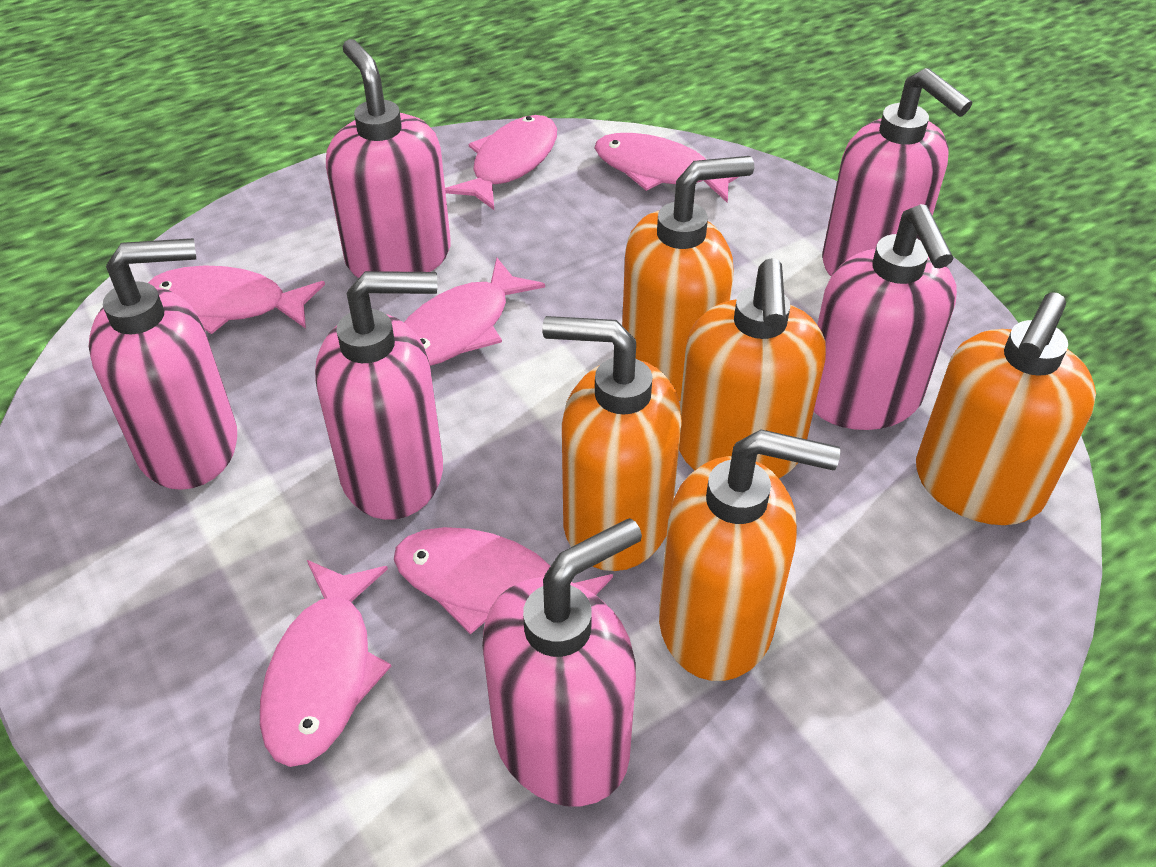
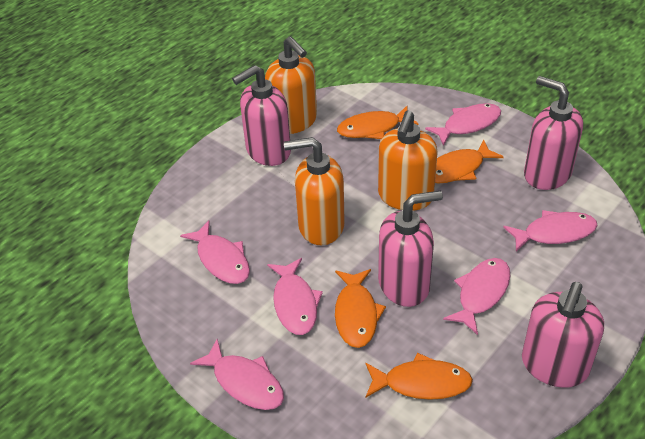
orange fish: none = 0 -> [335,269,386,348] [337,106,418,139] [365,353,473,400] [435,139,504,183] = 4
orange soap dispenser: [542,316,682,571] [622,156,754,401] [659,430,841,681] [679,258,826,478] [916,292,1096,525] = 5 -> [265,36,317,134] [284,137,345,245] [378,110,438,211] = 3
pink soap dispenser: [89,238,237,490] [315,271,443,520] [326,39,451,278] [482,518,642,807] [814,204,957,430] [822,68,972,276] = 6 -> [232,65,291,166] [378,191,443,307] [522,282,604,388] [524,76,583,190] = 4

